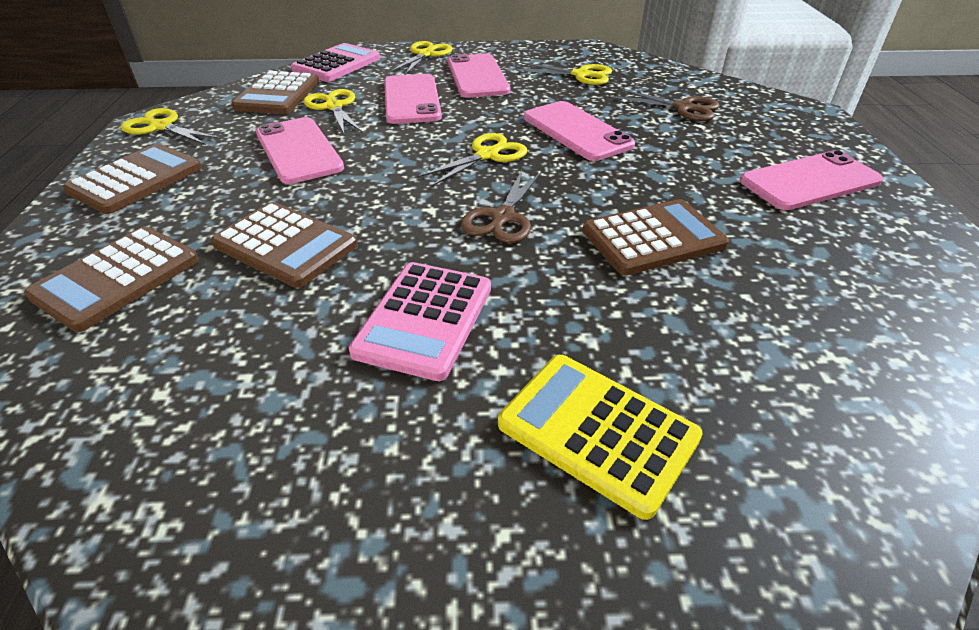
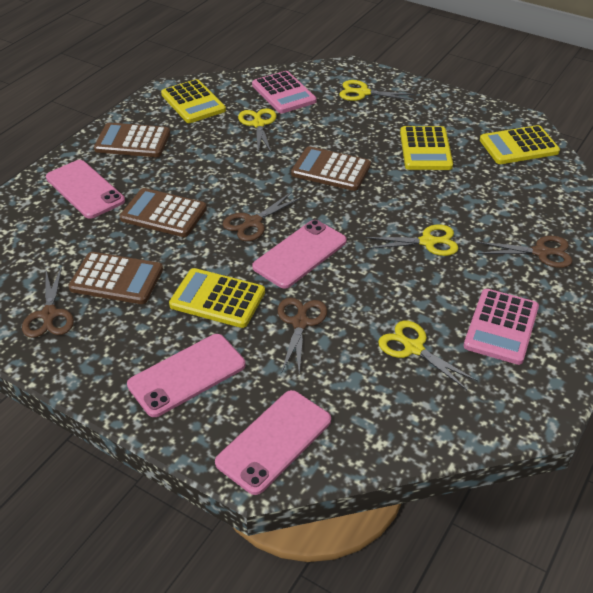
brown calculator: [24,227,199,332] [63,143,202,214] [211,202,358,288] [231,71,319,114] [582,199,729,275] = 5 -> [68,252,163,304] [94,122,170,157] [120,188,207,237] [291,146,371,191] = 4
brown scissors: [461,170,542,243] [613,89,720,121] = 2 -> [22,266,74,338] [223,192,302,241] [278,298,327,374] [477,236,572,268] = 4
pink phone: [256,117,344,184] [384,74,442,124] [448,54,510,98] [524,101,635,161] [740,150,883,210] = 5 -> [46,160,125,219] [127,334,245,417] [215,390,331,495] [252,220,347,289] = 4
yellow calculator: [498,355,703,520] = 1 -> [161,79,226,123] [169,268,265,328] [400,126,453,170] [480,125,560,164] = 4
yellow scissors: [121,108,221,145] [303,89,363,133] [390,41,453,75] [417,133,527,187] [517,62,612,85] = 5 -> [238,108,277,154] [339,80,414,101] [365,225,458,256] [378,321,478,390] = 4

